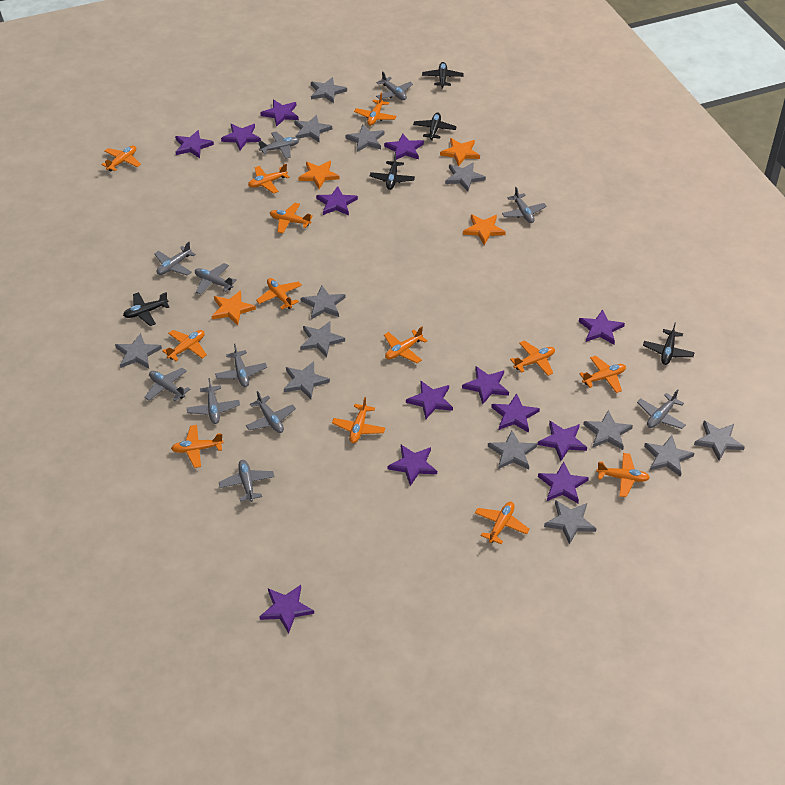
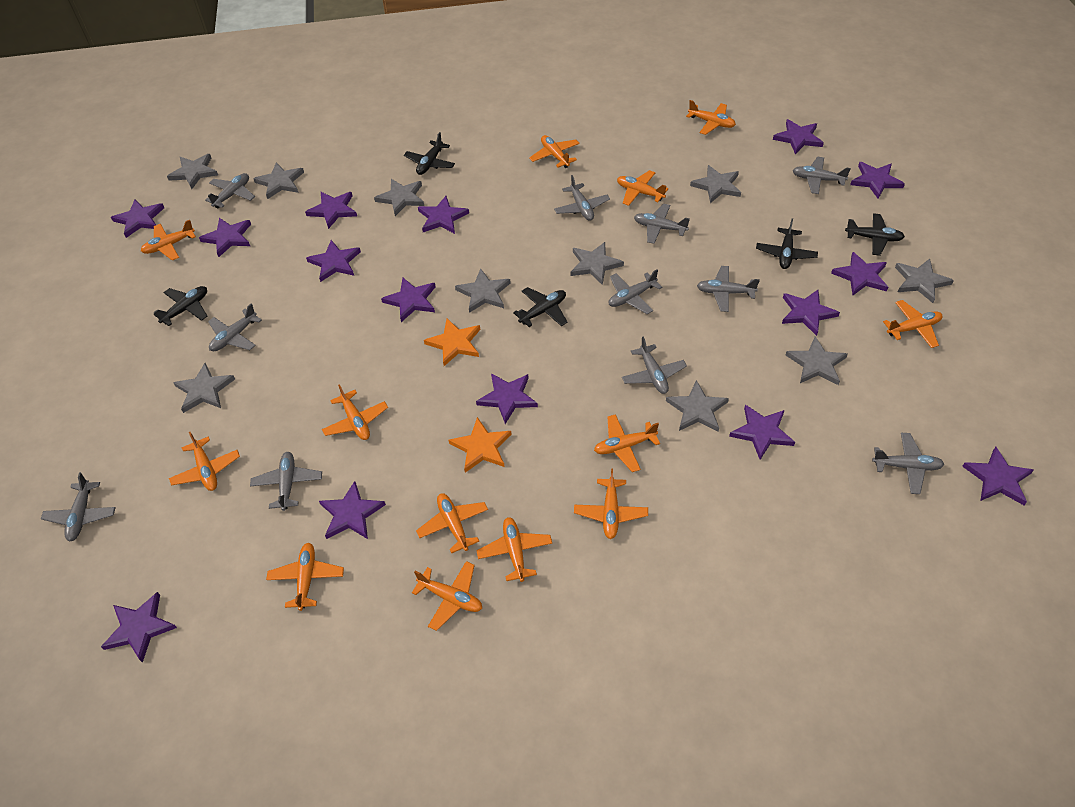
grey star: [115,333,162,368] [284,361,330,399] [294,115,332,142] [300,321,345,357] [301,286,345,319] [311,77,347,103] [345,125,384,152] [445,162,486,191] [488,430,537,470] [544,500,597,545] [583,410,633,450] [644,435,694,477] [694,421,745,461] = 13 -> [167,154,218,189] [173,363,235,413] [253,162,304,199] [374,179,424,216] [455,268,511,313] [571,242,624,285] [666,380,729,432] [690,165,741,203] [785,336,848,385] [895,259,954,303] = 10
orange star: [212,290,256,325] [298,161,339,190] [440,138,480,166] [463,214,506,245] = 4 -> [424,319,480,366] [449,417,512,473] = 2
purple star: [175,130,214,158] [221,124,261,150] [259,585,314,634] [260,100,299,127] [316,186,358,215] [384,133,424,160] [388,445,437,486] [406,380,453,419] [462,366,509,404] [491,393,540,433] [538,421,587,461] [538,461,589,503] [579,309,625,345] = 13 -> [101,592,177,663] [111,199,164,238] [199,218,251,257] [305,192,357,229] [306,240,361,282] [319,481,386,539] [381,278,436,322] [418,196,469,234] [476,373,538,424] [729,405,795,460] [773,119,824,154] [782,290,840,336] [831,252,888,295] [850,162,905,199] [962,447,1034,505] = 15

